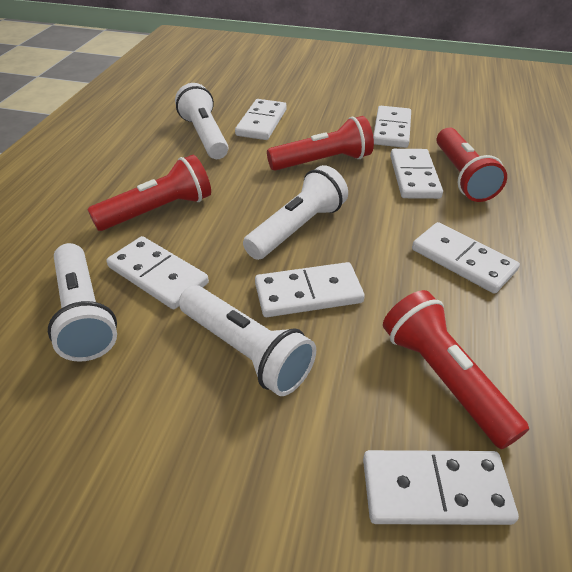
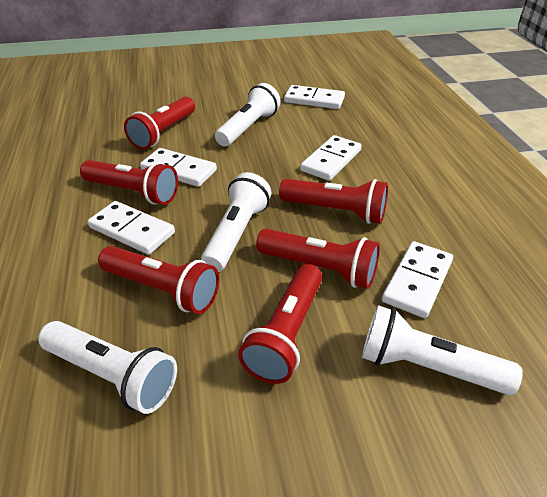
red flashlight: [87,155,211,231] [267,116,374,171] [383,290,529,449] [436,127,507,202] = 4 -> [80,160,178,205] [98,246,219,314] [124,97,195,149] [238,264,322,384] [256,229,380,289] [279,179,388,224] = 6
white domino: [106,236,209,309] [235,99,286,140] [255,262,365,317] [363,450,519,525] [373,106,411,148] [390,149,443,199] [412,222,520,294] = 7 -> [88,201,175,255] [140,148,217,187] [284,85,345,109] [300,135,362,181] [382,241,453,318] = 5

